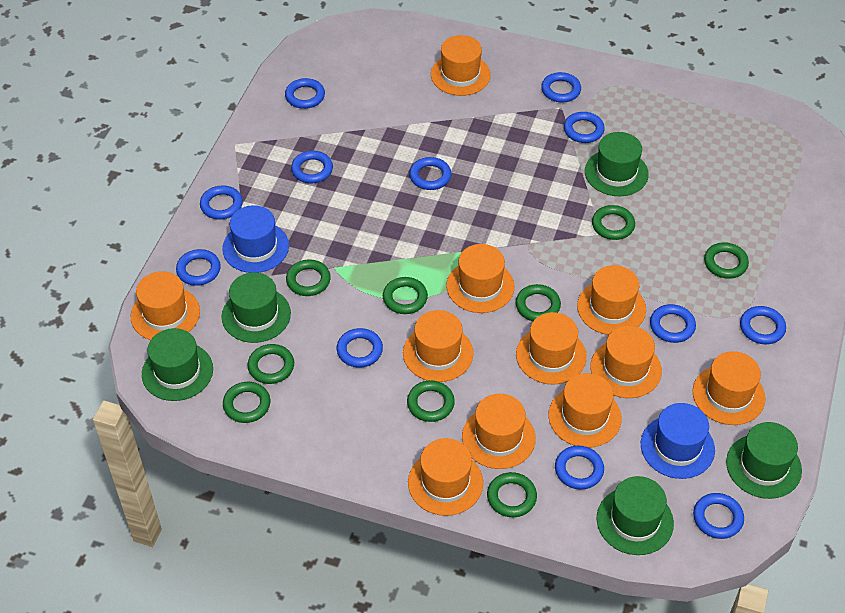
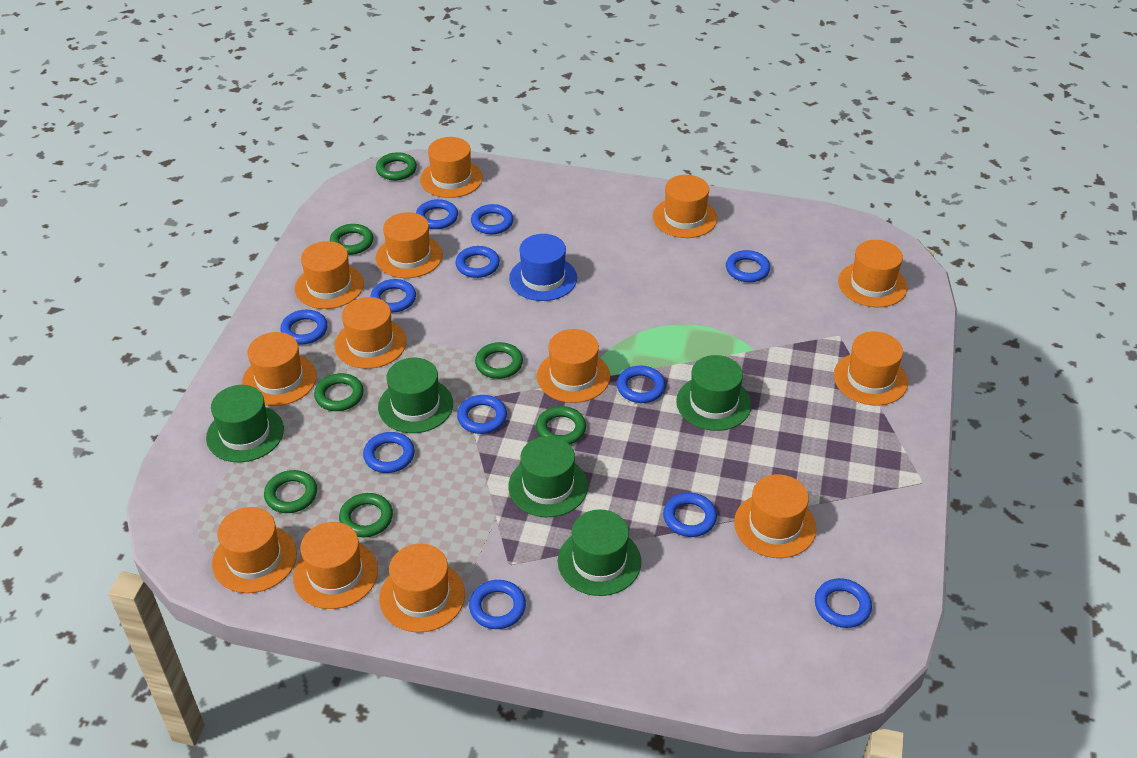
blue hat: [222,205,289,273] [641,403,715,479] = 2 -> [509,234,577,301] = 1
green ring: [223,382,270,423] [247,344,294,384] [286,259,331,296] [383,277,428,314] [407,381,455,422] [487,472,537,517] [516,284,561,321] [592,205,635,240] [704,242,749,279] = 9 -> [264,470,317,513] [314,373,364,411] [330,224,373,255] [339,493,393,537] [376,152,417,180] [475,342,523,379] [536,406,586,445] = 7
orange hat: [131,271,200,340] [403,310,474,382] [408,438,483,516] [431,35,491,96] [446,244,514,313] [462,394,536,469] [516,312,587,384] [548,373,622,448] [577,265,646,335] [590,326,662,398] [693,351,765,425] = 11 -> [212,507,297,593] [242,332,317,406] [293,522,378,609] [295,241,364,309] [335,297,407,369] [376,212,443,278] [379,544,465,633] [420,137,483,198] [537,329,610,403] [653,175,717,238] [734,474,817,558] [834,332,908,406] [838,240,907,307] = 13

